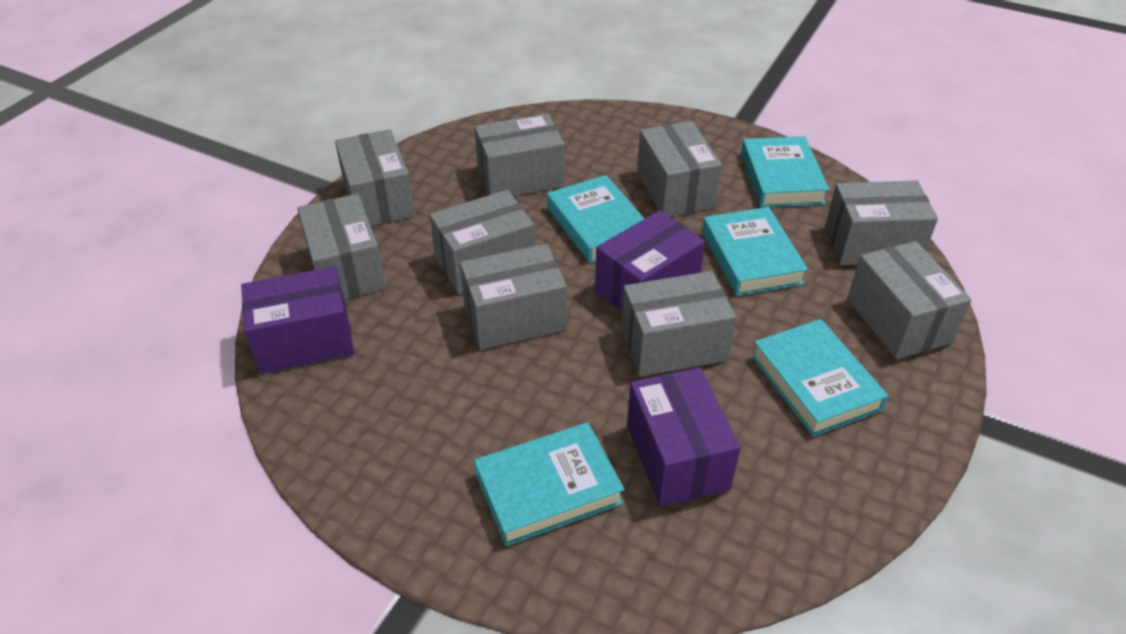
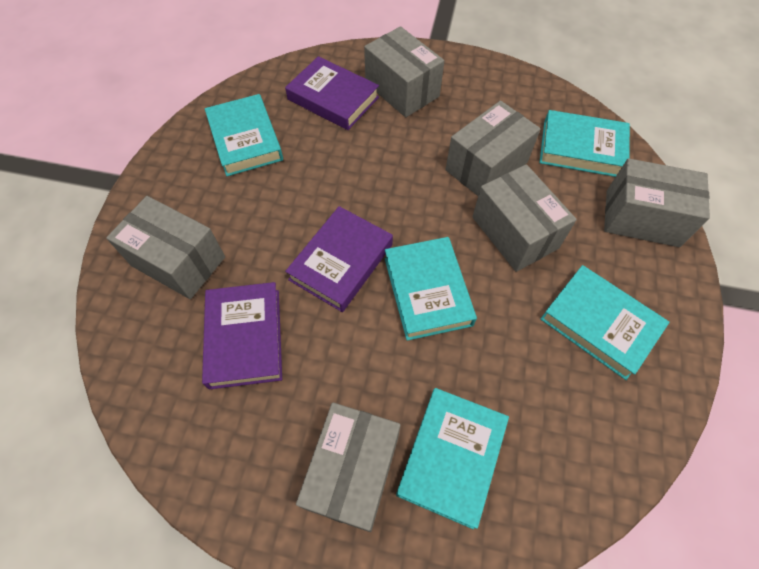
grey box: [297,194,386,299] [335,129,415,226] [430,190,535,294] [460,244,567,350] [475,113,564,196] [621,271,736,377] [637,121,722,217] [825,181,938,265] [847,241,971,359] = 9 -> [106,196,225,299] [296,403,401,532] [364,26,444,117] [446,101,541,196] [472,164,577,272] [604,158,710,247] = 6
purple book: none = 0 -> [202,282,282,389] [285,56,379,130] [285,206,393,312] = 3
purple box: [241,266,354,374] [595,210,705,312] [627,367,740,506] = 3 -> none = 0

